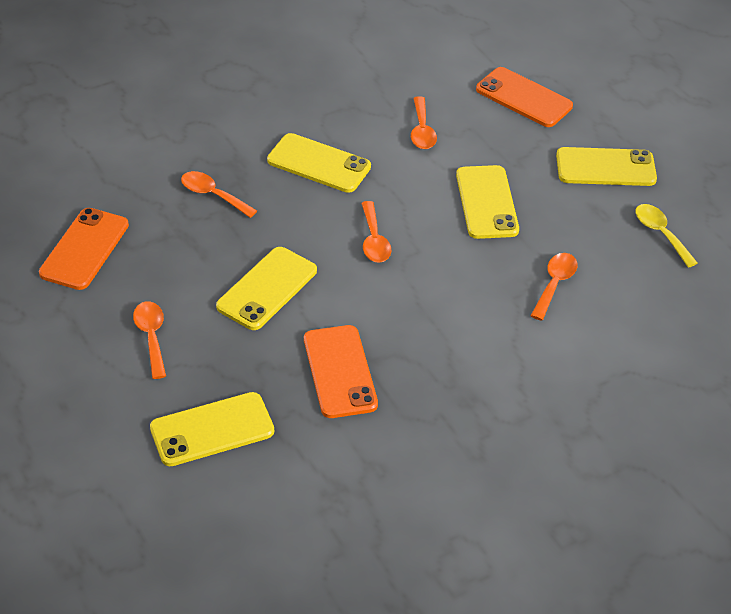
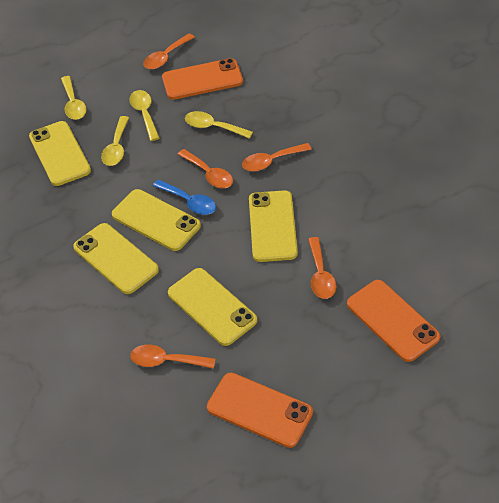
blue spoon: none = 0 -> [153,180,216,215] = 1
yellow spoon: [636,204,698,268] = 1 -> [61,76,86,120] [101,116,129,166] [129,90,159,141] [185,111,253,139] = 4

